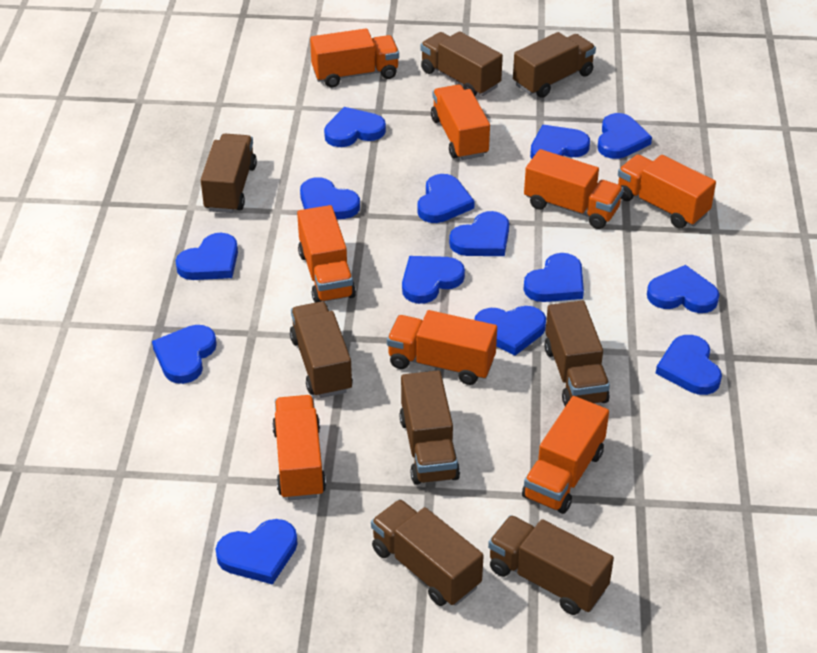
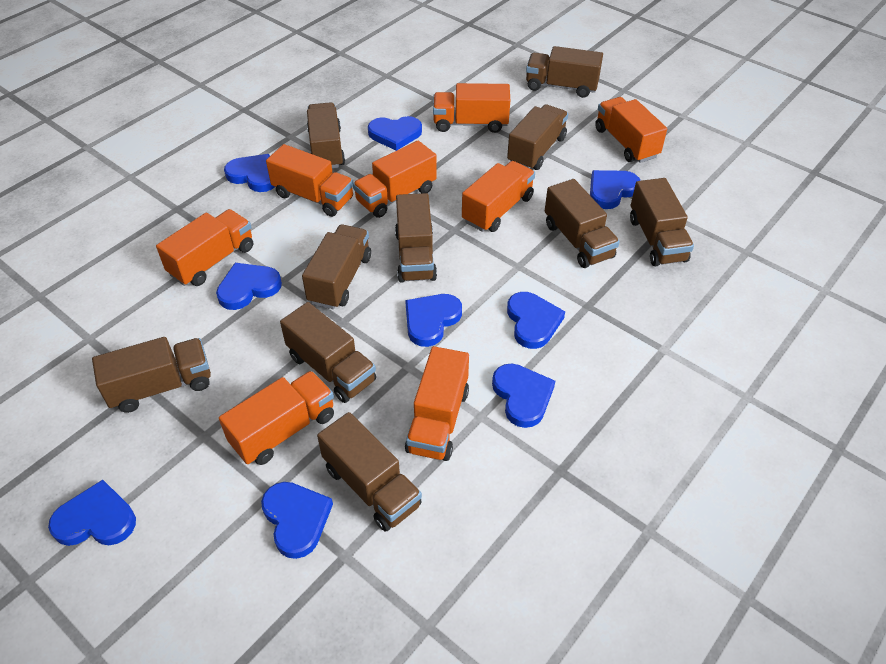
blue heart: [152,325,217,384] [175,233,238,280] [216,519,298,585] [300,177,360,219] [324,107,386,147] [402,256,465,304] [417,174,475,223] [449,211,509,256] [475,306,546,356] [524,253,584,302] [530,125,590,159] [598,113,652,159] [647,265,719,313] [656,335,722,395] = 14 -> [48,480,136,546] [216,263,282,310] [224,154,275,192] [261,482,333,559] [368,116,422,151] [405,294,462,347] [492,363,555,428] [507,292,565,349] [590,170,641,209] = 9
brown truck: [201,134,257,213] [290,302,353,398] [371,499,484,606] [399,370,460,485] [420,31,503,96] [488,515,614,615] [513,32,596,98] [544,300,610,406] = 8 -> [92,337,211,413] [280,302,376,403] [302,224,371,309] [307,102,345,168] [317,412,422,532] [395,193,437,283] [507,104,568,170] [526,46,603,98] [545,179,620,268] [630,178,694,266] = 10

